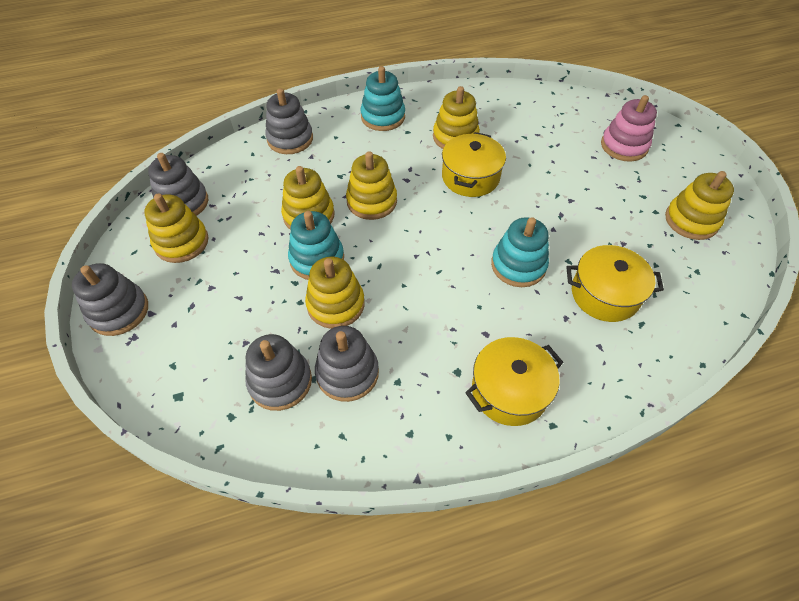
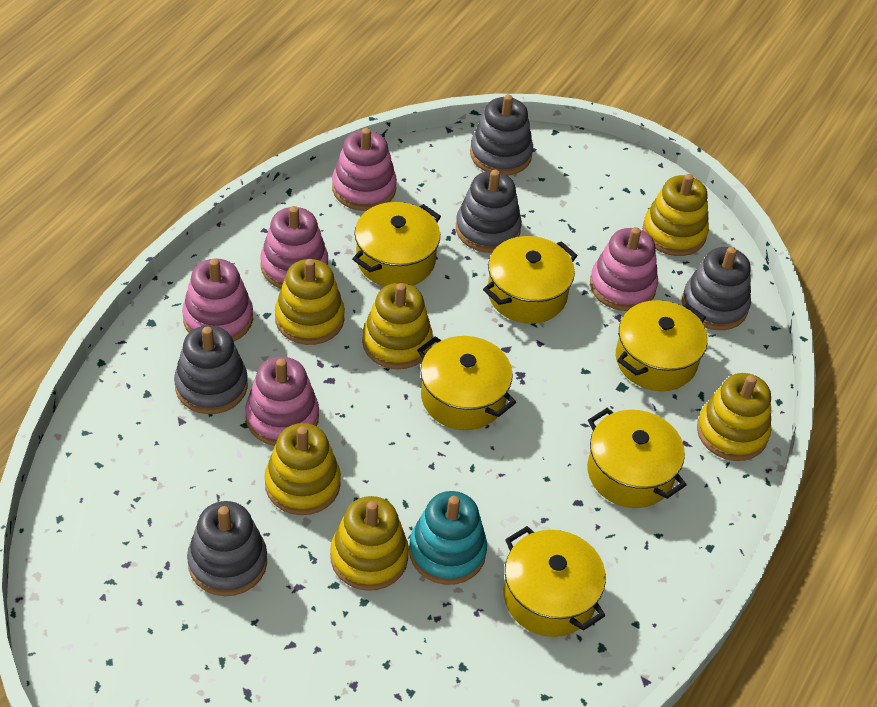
pink stacking toy: [601,95,657,162] = 1 -> [182,259,253,341] [245,357,319,446] [260,206,328,289] [332,128,397,211] [590,227,658,311] = 5
turquoise stacking toy: [288,211,344,280] [361,66,405,131] [491,217,549,287] = 3 -> [409,491,487,585] = 1
yellow pot: [442,132,506,197] [465,337,564,426] [566,245,664,322] = 3 -> [352,202,441,286] [417,336,516,430] [483,236,578,324] [503,526,606,637] [587,408,686,508] [616,300,708,391] = 6

